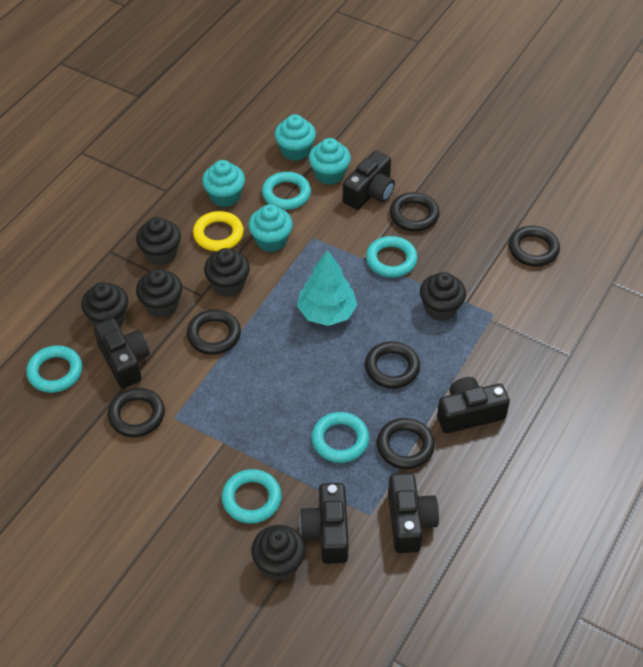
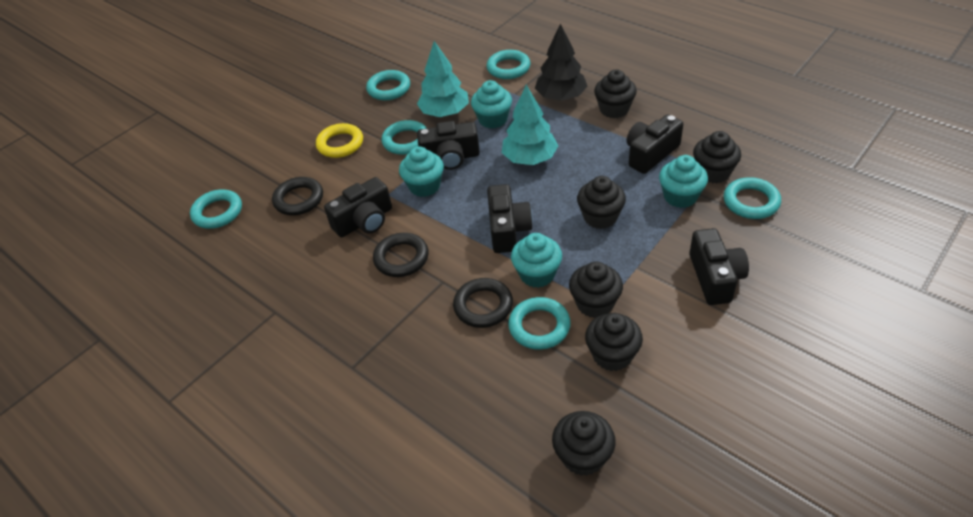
black ring: [107,388,165,437] [187,309,241,355] [365,341,420,388] [377,418,435,469] [390,192,440,231] [509,226,560,267] = 6 -> [272,177,323,215] [373,233,429,277] [453,278,513,328] = 3
black tree: none = 0 -> [535,24,587,101] = 1
turquoise ring: [26,345,82,393] [222,469,282,523] [262,172,311,210] [312,412,369,463] [366,236,418,277] = 5 -> [190,189,242,229] [366,70,410,100] [381,120,427,155] [487,50,530,79] [508,297,570,350] [724,177,781,219] = 6
turquoise tree: [297,250,357,326] = 1 -> [417,41,469,117] [502,85,558,165] = 2

